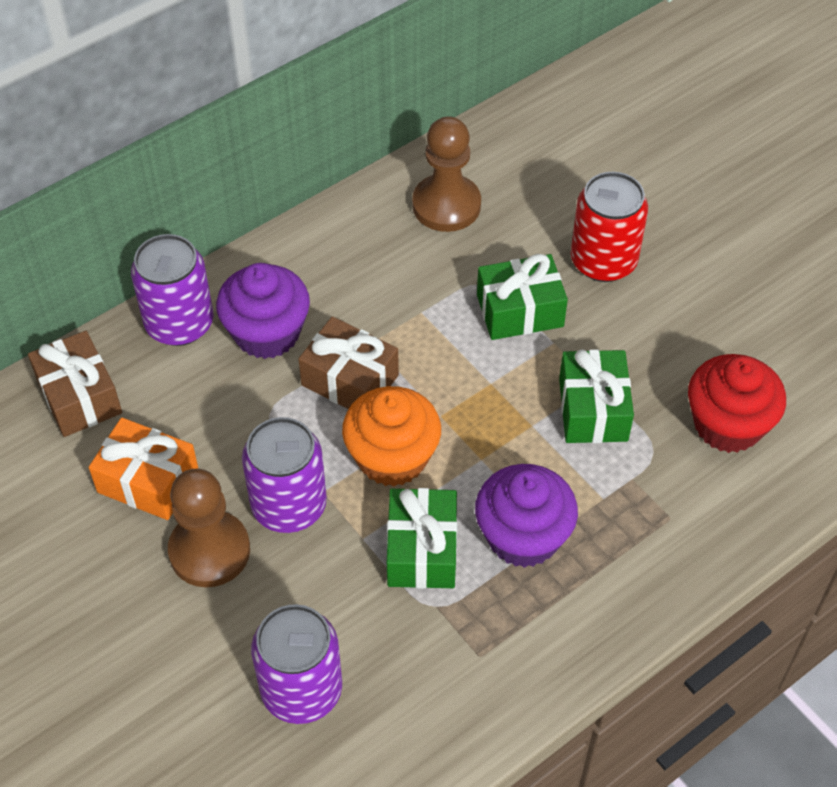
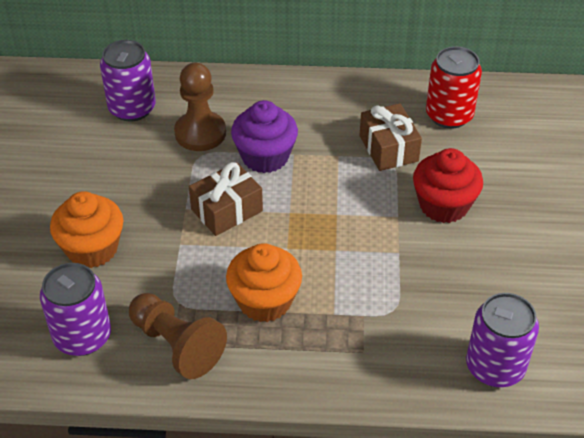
green gift: [387,488,457,589] [477,254,568,340] [559,349,634,443] = 3 -> none = 0
orange cupcake: [342,386,441,487] = 1 -> [50,191,123,268] [226,243,302,322] = 2
orange gift: [89,418,199,520] = 1 -> none = 0
purple cupcake: [216,263,310,359] [475,464,578,568] = 2 -> [231,100,298,173] = 1

